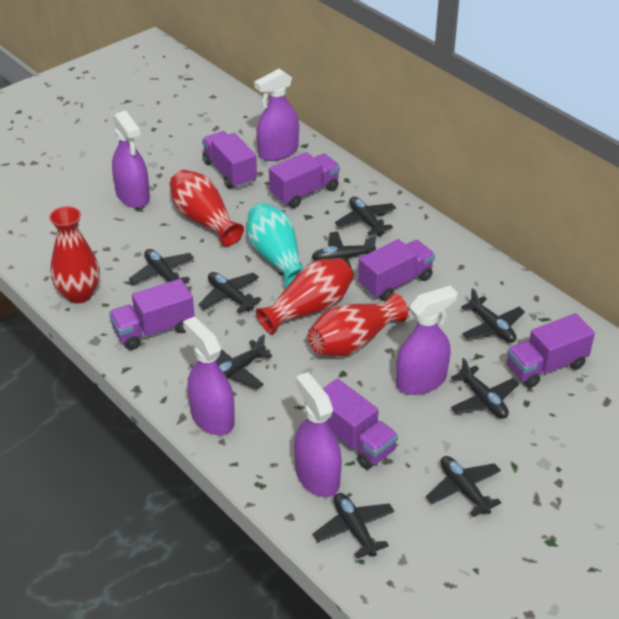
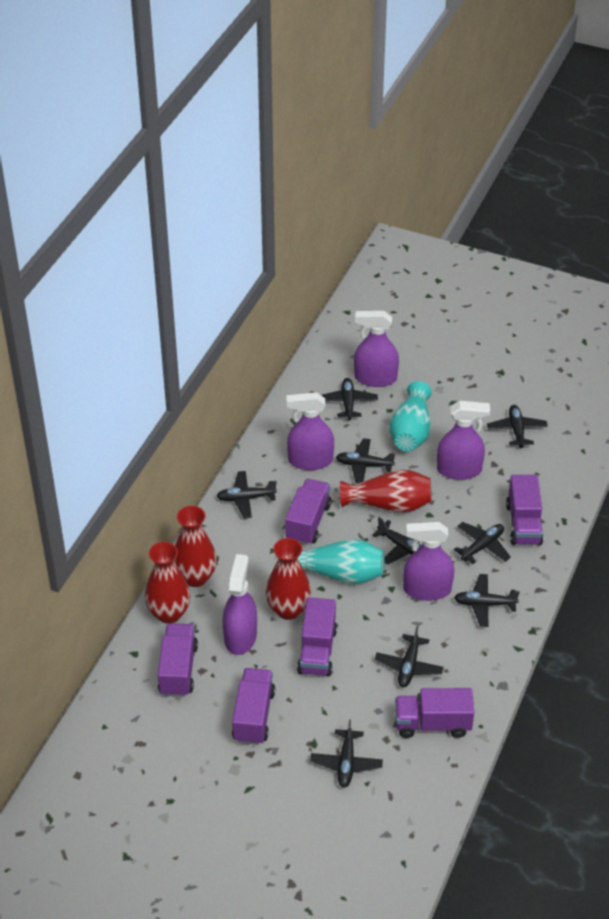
turquoise vase: [247,203,304,288] = 1 -> [298,539,385,584] [389,381,432,451] = 2

